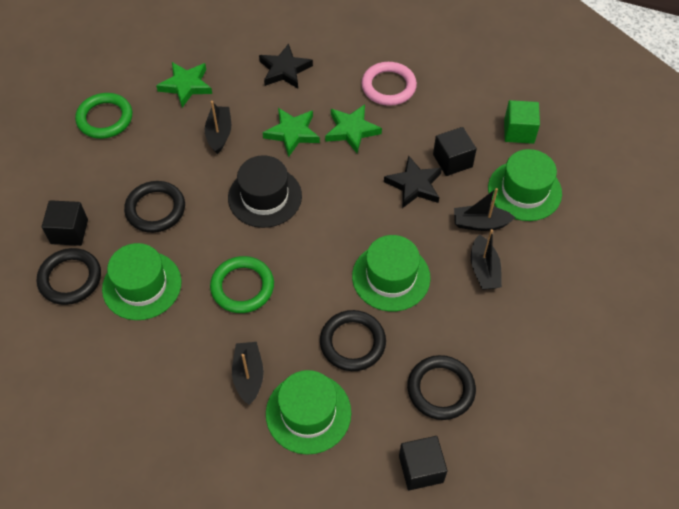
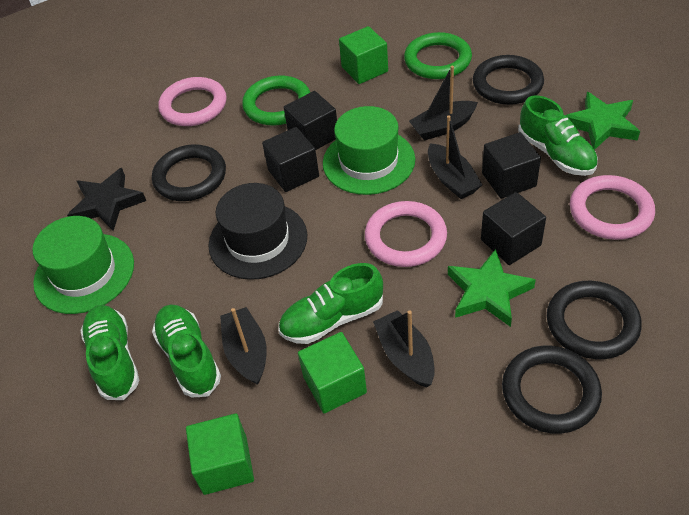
black cube: [42,200,88,246] [399,436,448,490] [433,127,477,176] = 3 -> [262,127,319,192] [284,91,337,150] [481,192,546,265] [482,132,541,199] = 4
black star: [259,43,313,89] [384,155,442,208] = 2 -> [67,168,146,231] = 1
green cube: [504,100,540,144] = 1 -> [186,413,254,495] [298,332,367,414] [339,26,388,84] = 3
green hat: [102,243,181,320] [266,370,351,455] [352,235,431,311] [488,149,562,221] = 4 -> [33,216,134,314] [323,106,415,195] = 2
green shoe: none = 0 -> [80,305,140,400] [152,304,221,398] [278,263,383,344] [518,95,598,176] = 4
green star: [156,62,212,108] [262,108,320,157] [325,104,382,153] = 3 -> [448,249,536,327] [565,92,640,150] = 2
pink ring: [361,62,417,106] = 1 -> [158,77,226,126] [365,201,447,267] [570,175,655,240] = 3

